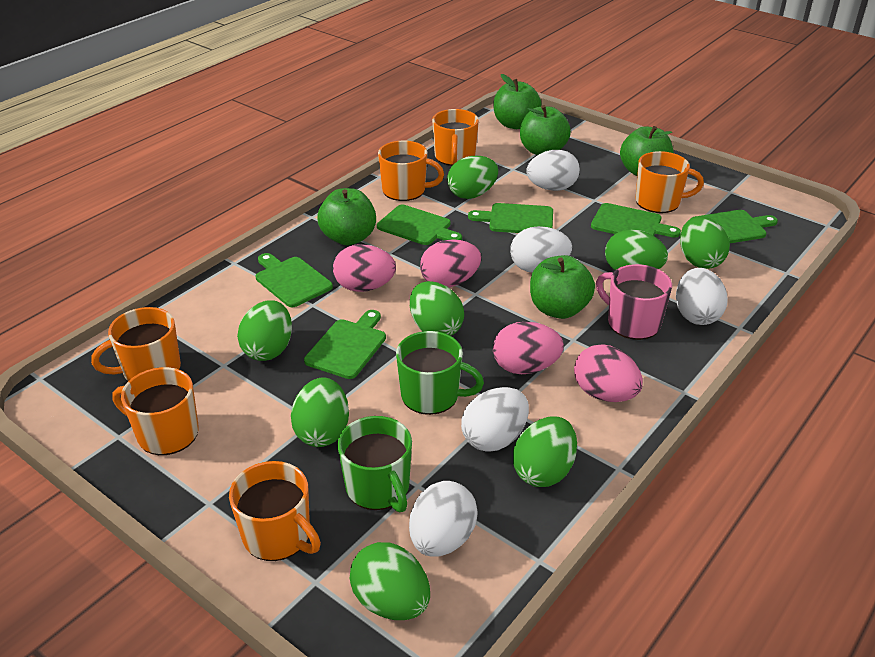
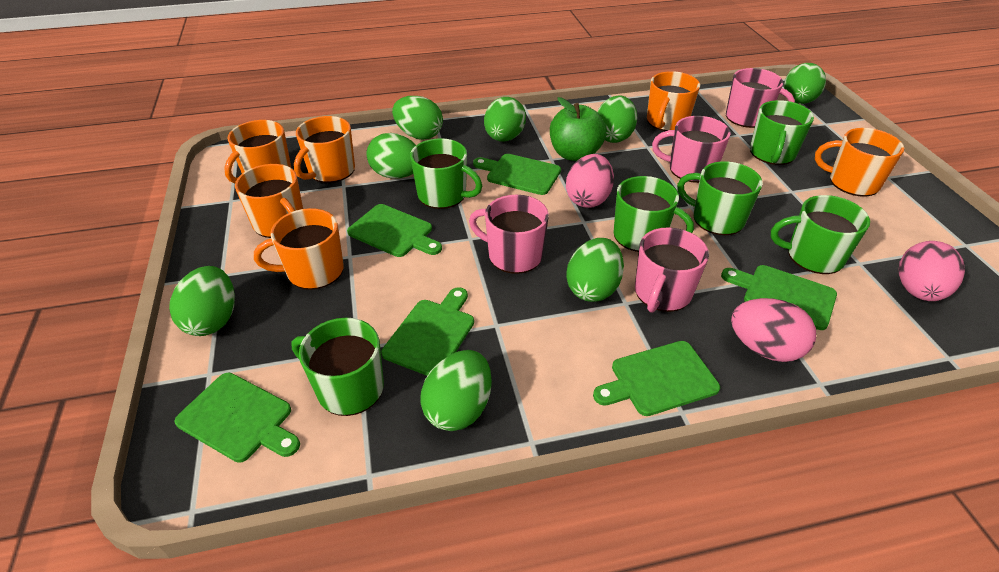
green apple: [317,188,376,245] [494,74,542,129] [520,105,571,155] [530,255,595,319] [620,126,674,176] = 5 -> [550,97,606,161] = 1
green mug: [337,416,412,512] [396,331,484,415] = 2 -> [292,318,384,416] [410,138,482,209] [614,176,694,252] [677,161,763,235] [750,100,814,165] [771,195,870,274] = 6
pink egg: [333,244,396,292] [420,239,481,288] [493,322,564,374] [574,344,643,402] = 4 -> [566,154,614,208] [731,298,816,362] [899,241,965,301] = 3
pink mug: [596,264,672,340] = 1 -> [469,195,549,274] [635,227,709,313] [652,116,731,183] [726,68,795,128] = 4
white egg: [409,481,478,557] [461,387,529,452] [510,226,572,273] [526,150,580,191] [676,268,728,325] = 5 -> none = 0

